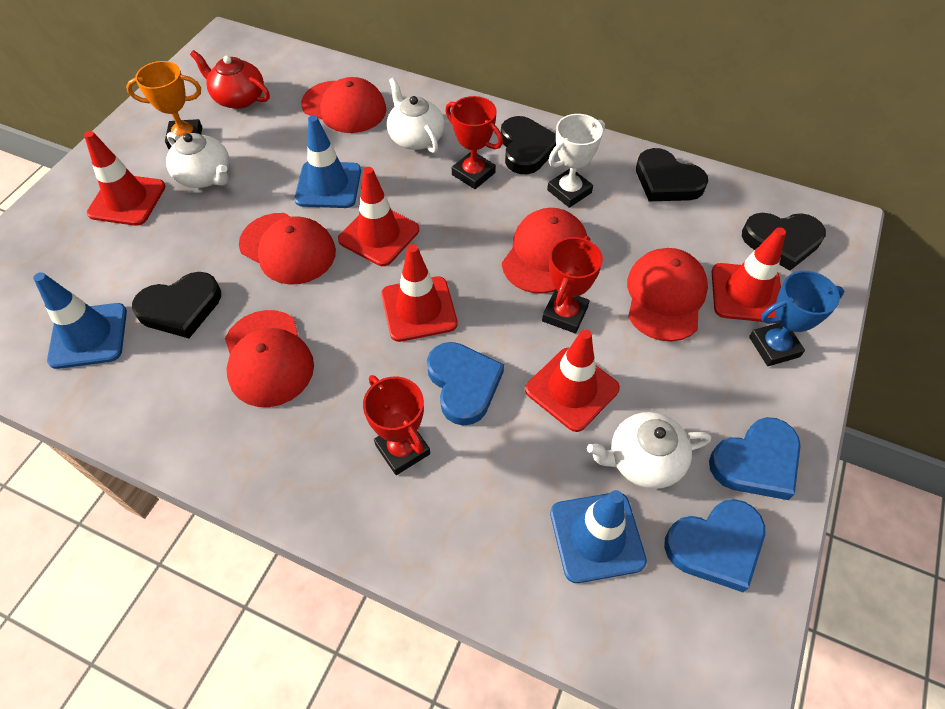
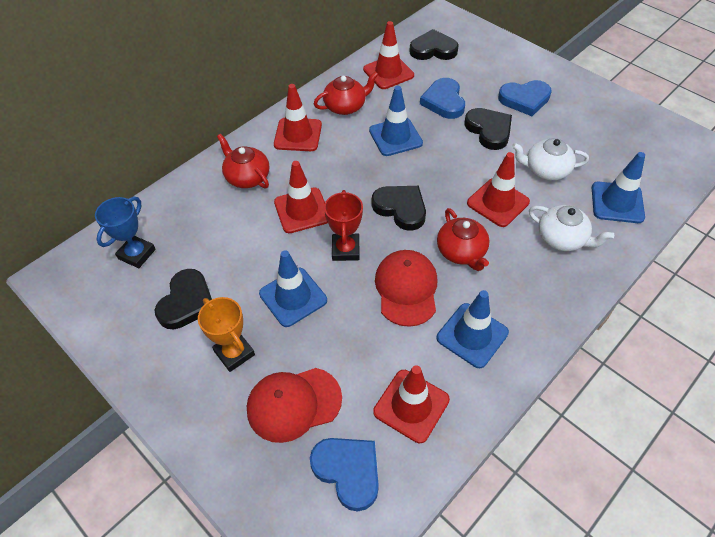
blue traffic cone: [33,272,127,369] [294,115,361,208] [550,490,647,583] = 3 -> [259,250,327,327] [369,86,423,156] [437,290,509,368] [592,152,645,223] = 4
red cap: [225,310,314,407] [239,213,336,285] [301,77,386,133] [502,208,587,294] [627,248,708,341] = 5 -> [247,368,342,443] [375,250,437,327] = 2
red teapot: [190,50,270,109] = 1 -> [217,134,270,188] [314,71,378,115] [437,208,490,271] = 3
red trophy: [363,375,430,475] [445,96,503,189] [542,236,603,333] = 3 -> [324,190,363,261] = 1
white teapot: [166,132,229,188] [387,78,445,153] [587,412,711,489] = 3 -> [512,138,589,180] [529,205,614,251] = 2
white trophy: [547,114,605,208] = 1 -> none = 0

